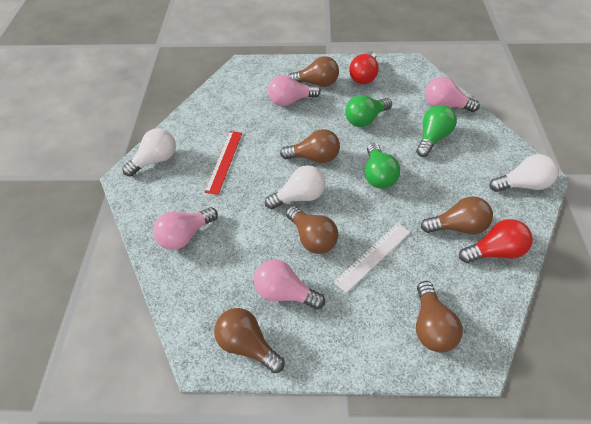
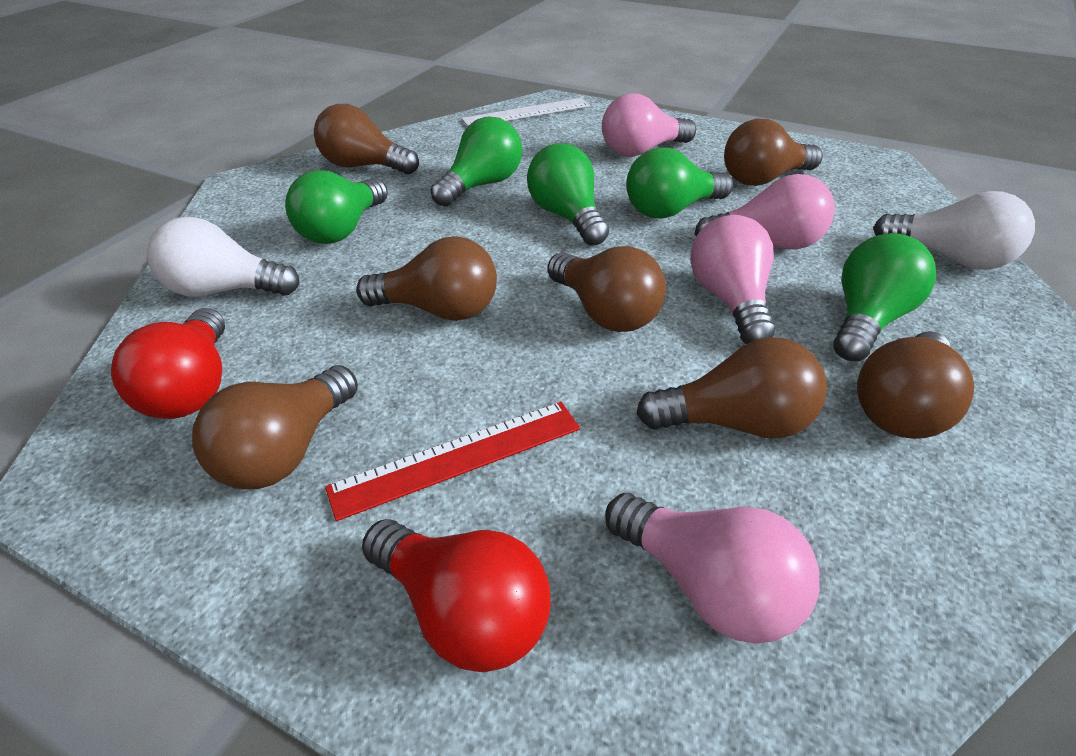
brown light bulb: [214,308,285,373] [280,129,340,163] [286,206,338,254] [288,56,339,87] [416,281,463,353] [421,196,493,234] = 6 -> [192,365,358,490] [314,104,419,174] [356,237,497,321] [547,246,666,332] [636,337,827,439] [724,119,823,186] [857,331,974,439] = 7
green light bulb: [345,95,392,127] [365,143,400,189] [416,105,457,157] = 3 -> [285,170,388,244] [430,117,522,207] [527,143,609,246] [626,147,733,219] [834,233,936,361] = 5
white light bulb: [122,128,176,177] [265,165,326,209] [490,154,559,192] = 3 -> [147,217,300,297] [873,191,1035,270] = 2

